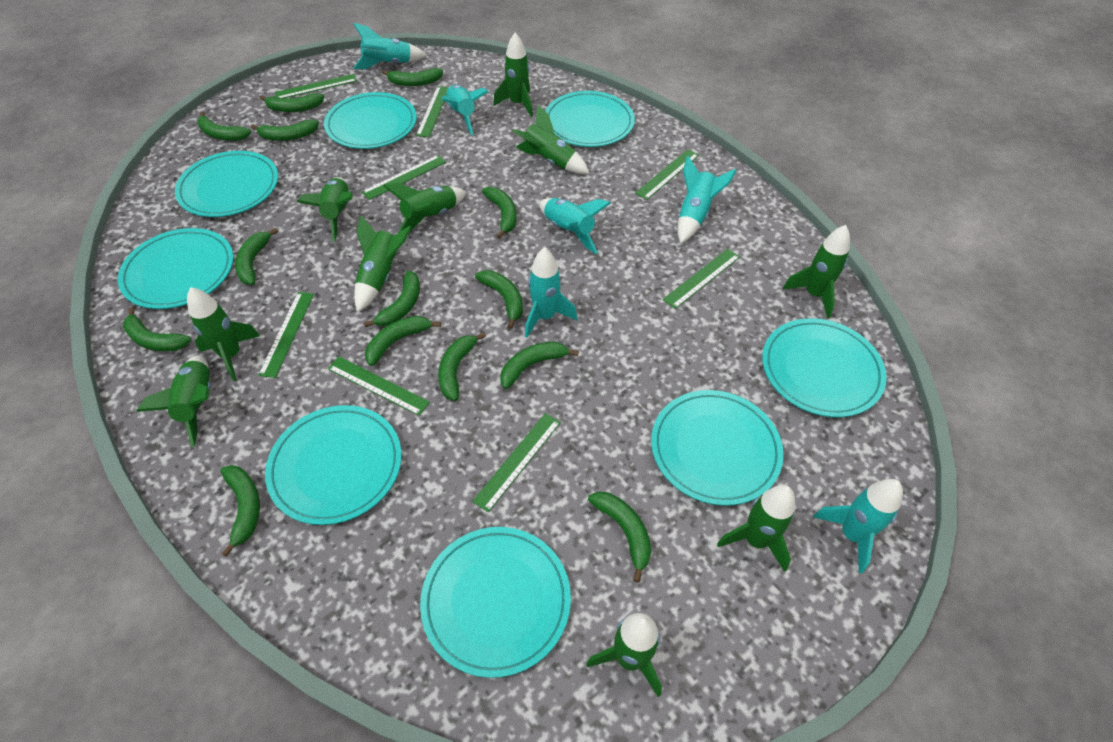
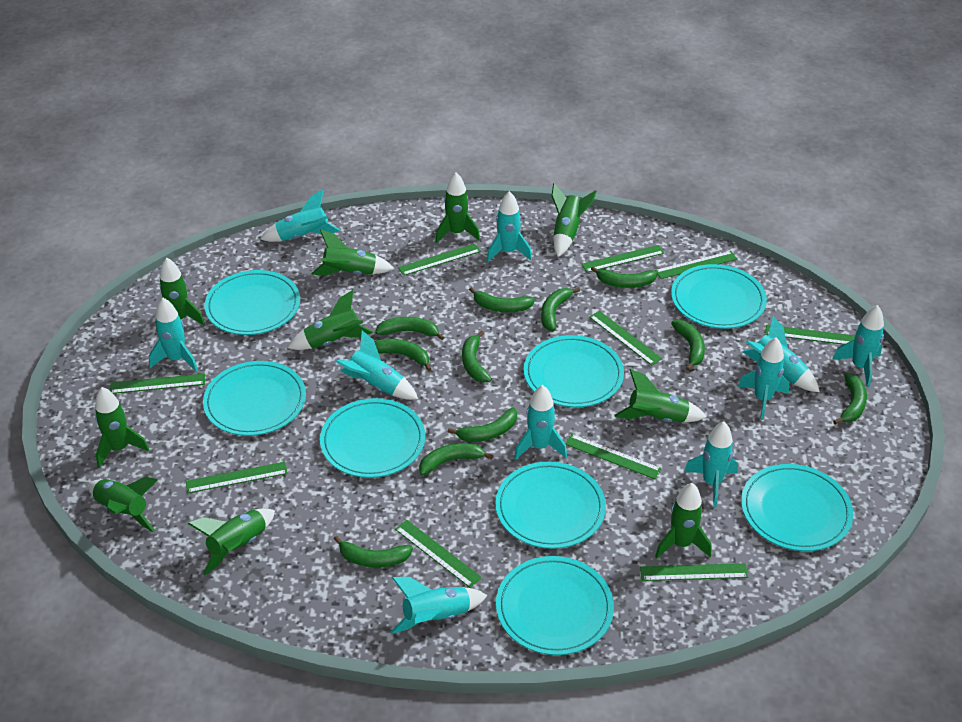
green banana: [123,307,191,352] [197,111,251,141] [221,465,260,557] [235,228,279,285] [251,119,319,141] [260,93,325,112] [364,271,420,327] [365,316,441,366] [382,68,443,86] [438,332,486,401] [475,270,523,329] [482,187,517,239] [500,341,579,389] [588,492,651,582] = 14 -> [334,535,413,567] [374,339,431,371] [375,317,444,340] [419,443,493,475] [448,407,517,442] [462,331,491,383] [469,287,535,312] [541,287,580,331] [591,266,657,288] [671,320,705,371] [833,373,867,425] = 11
green ruler: [258,292,314,378] [275,74,357,98] [328,356,430,416] [362,155,446,200] [416,86,449,137] [472,413,561,512] [635,149,699,200] [663,249,740,309] = 8 -> [110,374,205,394] [186,462,288,493] [395,520,482,588] [398,244,481,276] [565,434,661,479] [581,245,664,273] [589,311,662,366] [640,563,748,581] [655,251,737,279] [766,325,855,345] = 10
turquoise rocket: [353,23,427,69] [442,85,489,136] [525,247,577,338] [539,198,611,254] [678,156,737,244] [813,479,903,573] = 6 -> [149,298,198,371] [260,190,340,242] [336,330,418,400] [390,577,487,634] [487,191,532,262] [514,385,567,460] [684,421,738,507] [738,337,789,420] [743,316,820,392] [832,305,884,387] = 10

